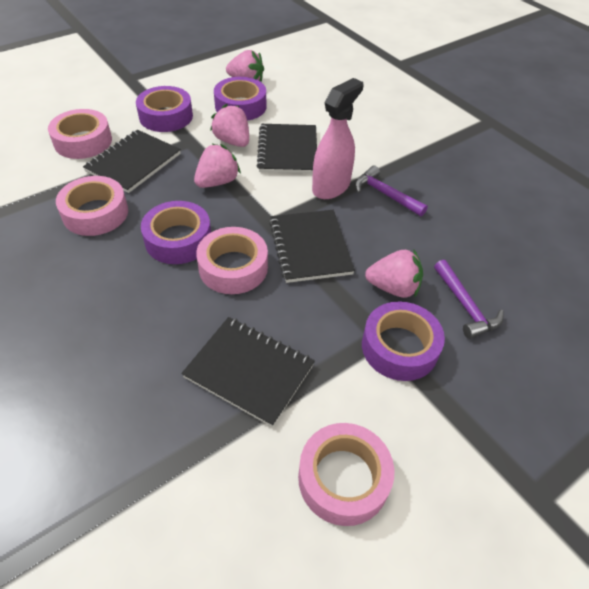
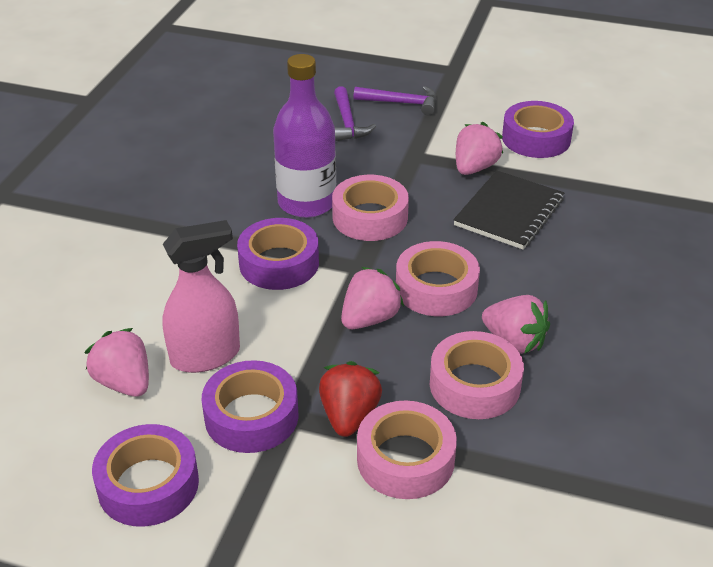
black notebook: [83,130,181,193] [181,317,315,427] [256,124,317,174] [269,210,355,283] = 4 -> [453,170,564,250] = 1
purple bottle: none = 0 -> [273,54,336,218] = 1
red strawberry: none = 0 -> [319,361,382,437] = 1

